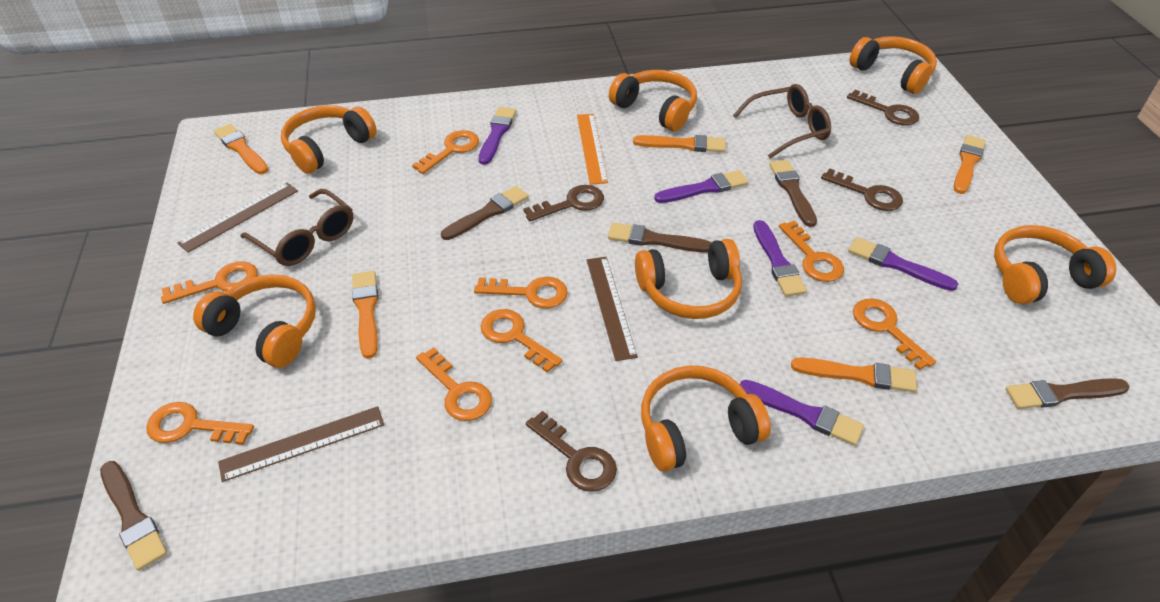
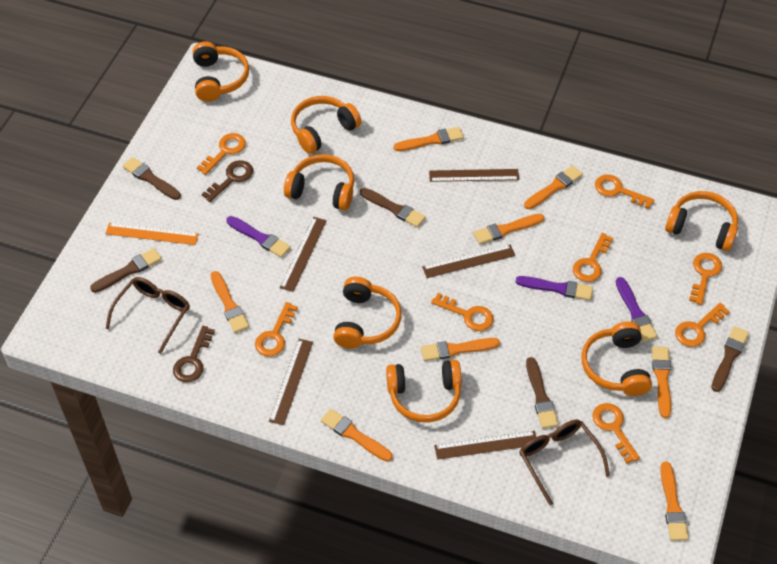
brown key: [524,185,604,221] [526,411,617,492] [821,168,903,211] [847,90,919,126] = 4 -> [173,326,215,383] [202,160,253,202] = 2
brown ruler: [177,182,298,253] [218,406,384,482] [587,257,638,361] = 3 -> [269,339,313,425] [280,217,327,292] [422,245,515,278] [429,169,519,182] [434,431,536,460] = 5
orange brush: [214,124,268,174] [352,271,378,359] [633,135,726,152] [791,357,917,392] [954,135,986,194] = 5 -> [210,271,249,333] [321,409,392,462] [394,127,464,151] [421,338,500,361] [473,214,544,244] [524,165,583,209] [652,346,671,418] [660,462,689,541] = 8
purple brush: [479,107,516,165] [654,170,748,203] [740,380,864,446] [753,220,807,297] [848,237,958,291] = 5 -> [226,216,291,258] [516,276,593,300] [616,277,657,342] = 3

